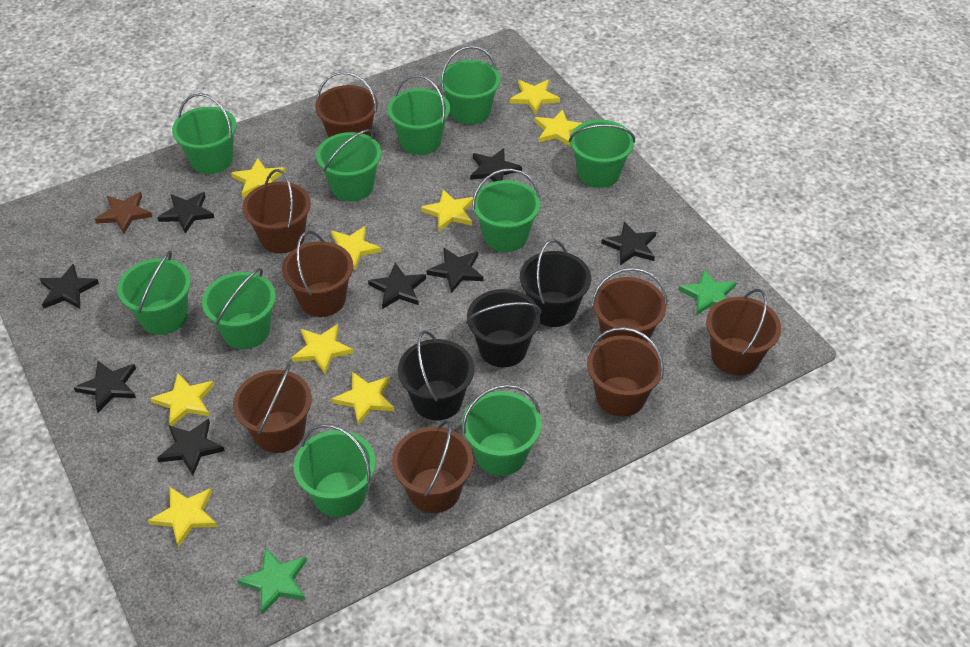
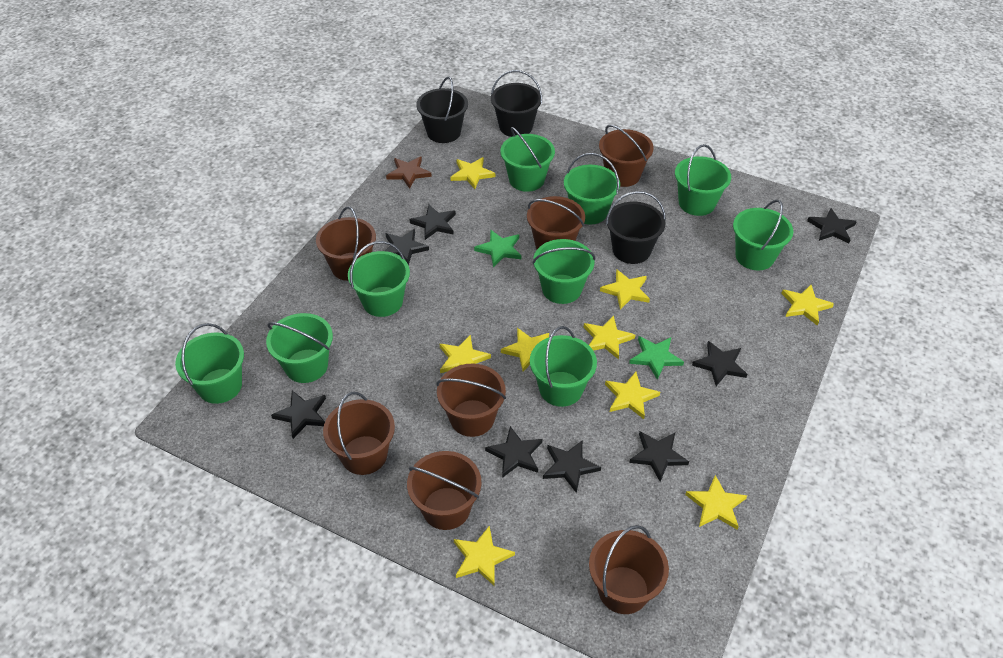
brown bucket: [233,364,312,453] [242,169,311,254] [282,231,353,317] [315,72,378,137] [392,420,473,513] [587,327,664,417] [592,268,667,342] [706,289,781,376] = 8 -> [316,207,376,281] [323,392,395,475] [407,451,481,530] [436,364,506,437] [527,196,585,249] [589,525,669,614] [599,125,654,187] = 7
green bucket: [117,251,191,335] [172,93,237,174] [202,268,276,349] [294,424,376,517] [316,129,381,201] [388,75,450,155] [440,46,500,125] [462,385,542,476] [472,169,540,252] [569,120,635,188] = 10 -> [175,323,244,404] [266,313,333,383] [348,241,410,317] [500,127,555,192] [530,326,597,407] [532,239,595,304] [564,153,620,225] [675,144,731,216] [733,200,793,270] = 9

